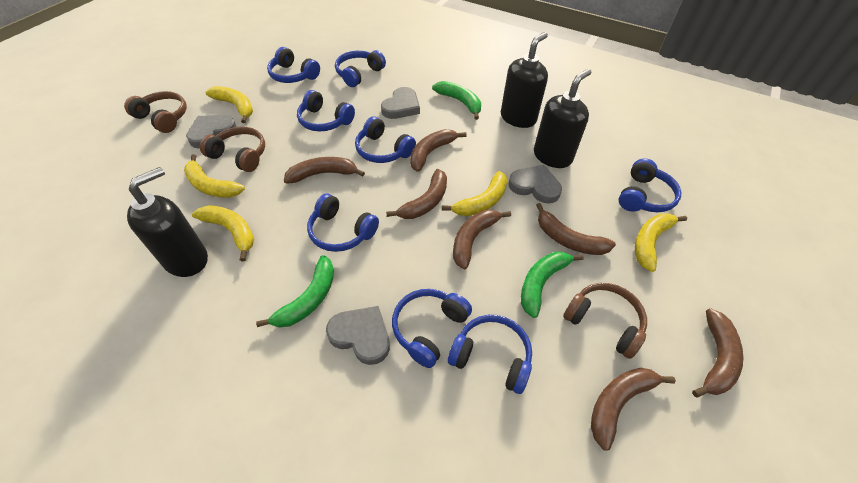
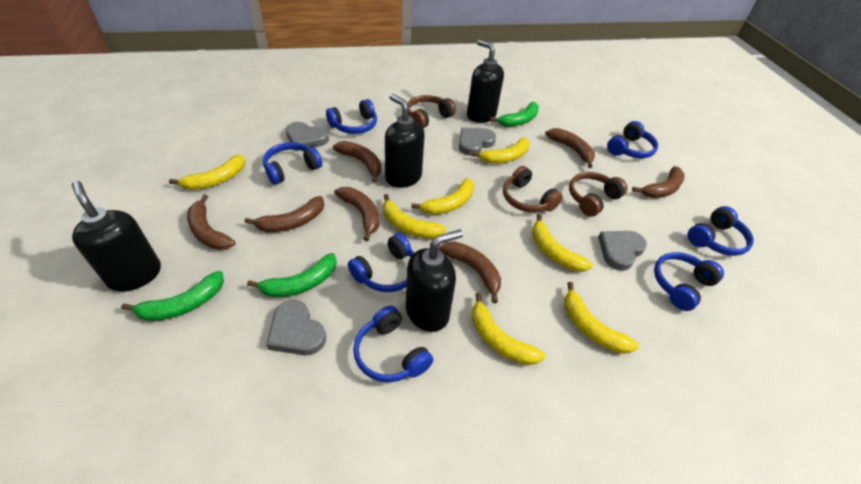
black soap dispenser: [127,167,208,277] [501,32,548,128] [534,69,591,168] = 3 -> [72,181,161,292] [385,94,425,188] [406,229,463,332] [467,40,504,123] = 4
blue headphones: [267,47,320,83] [297,90,355,132] [307,194,379,252] [335,50,386,87] [355,116,416,163] [392,289,472,368] [448,315,532,394] [619,158,681,212] = 8 -> [263,142,322,185] [326,99,377,134] [348,233,414,292] [353,306,433,382] [607,121,658,158] [654,252,724,311] [687,206,754,256] = 7
yellow banana: [184,154,245,198] [192,205,254,262] [206,86,253,123] [442,171,508,216] [635,213,687,272] = 5 -> [169,154,245,190] [383,194,446,239] [411,178,474,215] [471,138,530,164] [472,293,546,365] [532,214,593,272] [564,282,639,354] = 7

